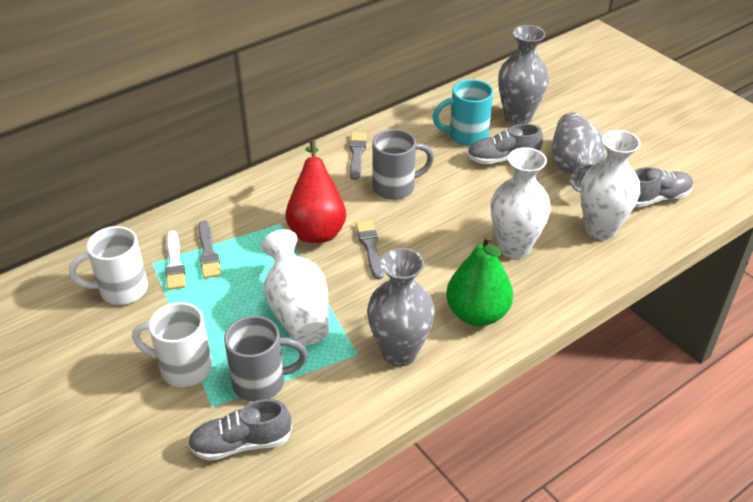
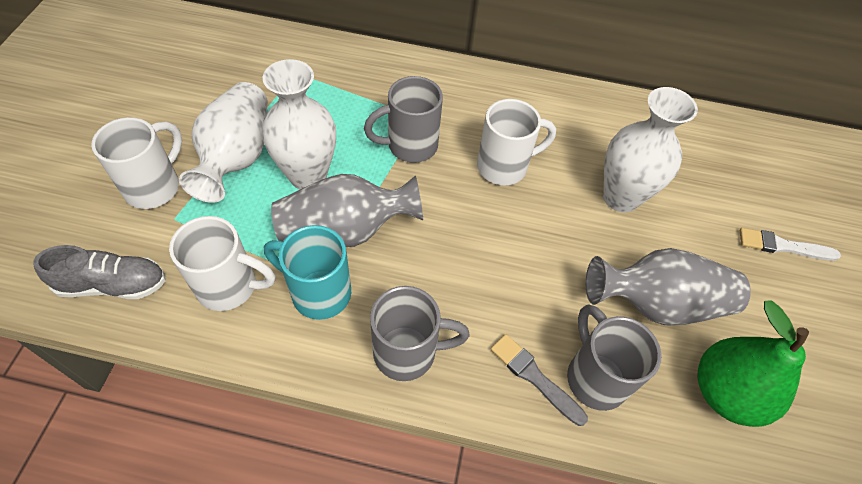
grey brush: [198,221,221,278] [349,132,366,180] [356,220,384,280] = 3 -> [491,334,588,426] = 1
grey mug: [224,316,308,402] [372,129,434,200] = 2 -> [364,76,443,163] [370,286,470,381] [567,304,661,411] = 3
grey shoe: [188,399,292,461] [467,124,543,164] [634,167,693,207] = 3 -> [33,245,166,299] = 1
grey vase: [367,248,435,367] [498,25,549,125] [552,112,606,193] = 3 -> [271,174,423,247] [586,248,751,325] = 2
red pear: [285,141,346,243] = 1 -> none = 0
white mug: [69,226,148,305] [132,302,212,387] = 2 -> [91,117,182,209] [169,216,275,311] [477,99,556,185] = 3

